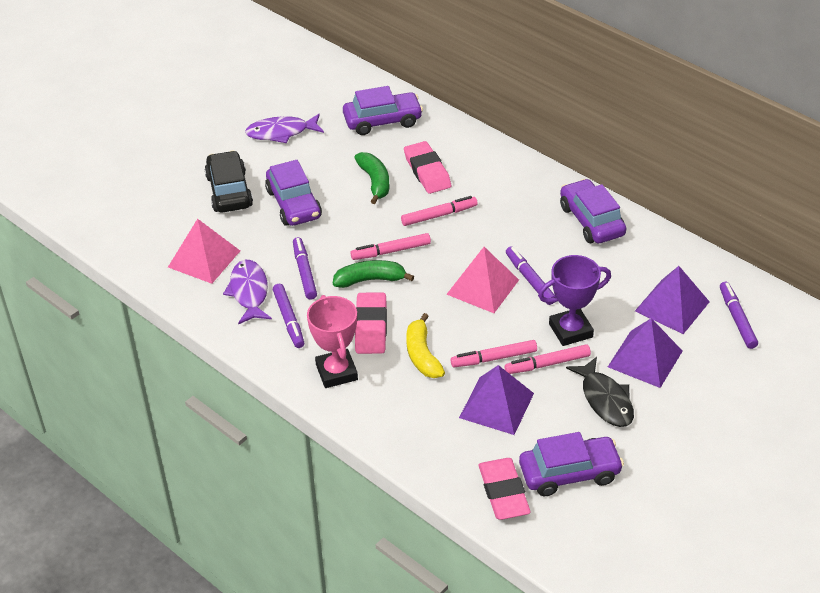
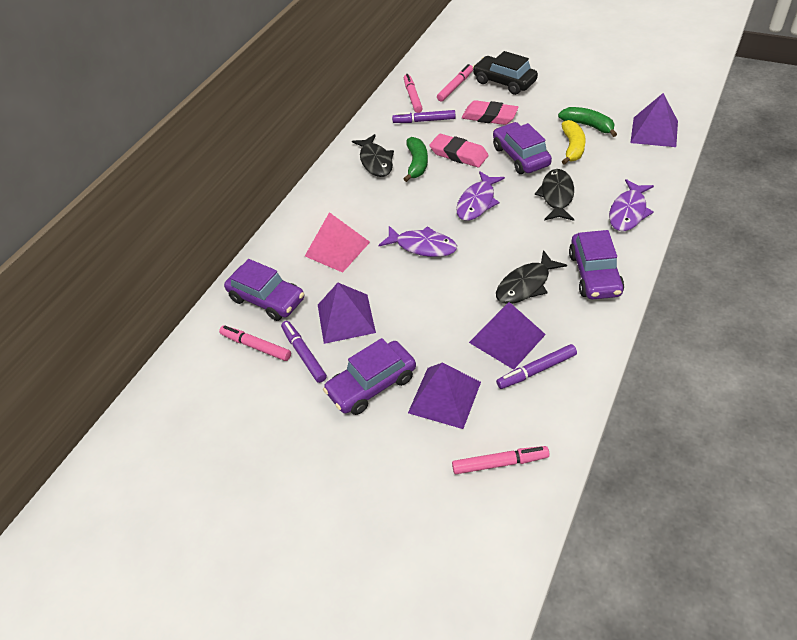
black fish: [566,357,634,427] = 1 -> [352,134,394,177] [496,250,567,304] [535,169,574,221] = 3
pink eraser: [355,292,387,354] [404,141,451,194] [479,458,531,520] = 3 -> [429,134,489,167] [462,100,519,125] = 2
pink pyramid: [168,219,240,284] [446,247,519,313] = 2 -> [305,212,370,273] = 1
pink trophy: [307,295,358,388] = 1 -> none = 0
purple fish: [223,260,272,324] [245,114,324,143] = 2 -> [379,226,457,257] [456,171,505,221] [609,179,654,231] = 3
purple marker: [273,284,304,348] [293,237,317,300] [506,247,556,305] [720,282,758,349] = 4 -> [281,321,327,383] [392,110,456,123] [496,344,577,389] = 3
purple pyramid: [459,365,534,435] [608,318,683,388] [635,266,710,334] = 3 -> [318,283,376,344] [408,363,481,429] [469,302,546,370] [630,93,678,147] = 4
purple trophy: [538,255,611,346] = 1 -> none = 0

